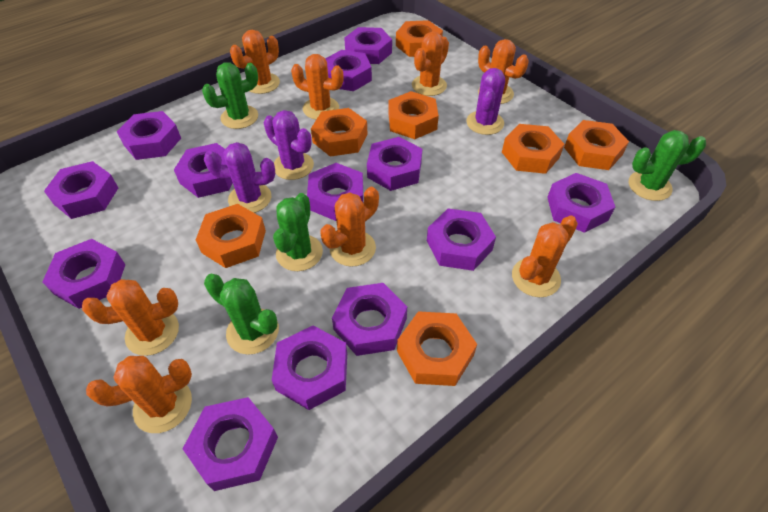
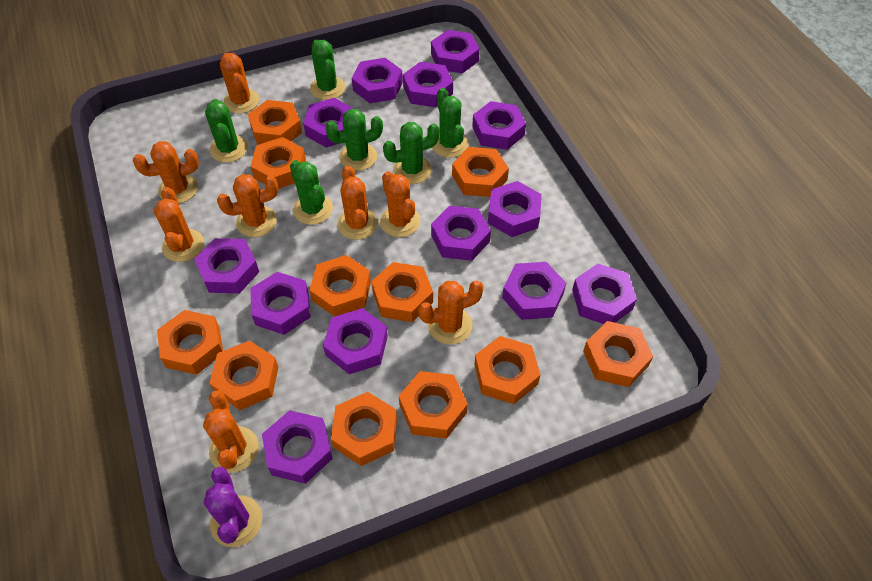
green cactus: [202,62,258,129] [204,274,279,355] [273,193,323,271] [629,130,706,201] = 4 -> [205,99,248,163] [290,160,333,225] [310,40,345,100] [326,109,383,171] [383,122,440,184] [432,88,468,158] = 6
orange nut: [196,204,266,268] [311,108,367,157] [389,91,439,139] [396,20,443,57] [397,311,477,386] [502,124,564,174] [564,120,629,170] = 7 -> [157,310,223,375] [209,341,278,410] [248,100,302,145] [250,137,306,189] [310,255,371,317] [331,392,397,466] [371,262,433,322] [399,371,468,439] [452,147,509,197] [474,336,540,404] [583,321,653,387] = 11
purple cactus: [204,142,275,213] [264,110,314,180] [466,68,505,135] = 3 -> [204,467,262,547] = 1

